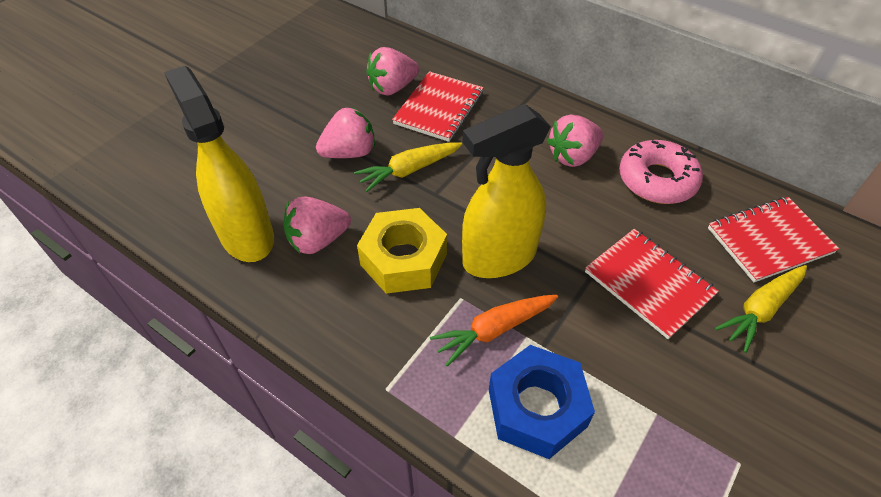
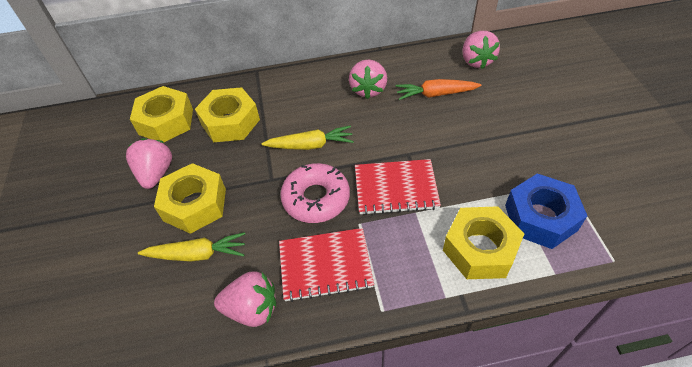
red notebook: [392,71,484,142] [585,229,719,339] [708,197,839,282] = 3 -> [279,228,374,302] [355,159,441,215] = 2
yellow nut: [357,208,447,294] = 1 -> [130,86,193,142] [154,163,226,234] [195,87,260,142] [443,206,525,279] = 4
yellow spray bottle: [164,66,274,262] [462,104,551,278] = 2 -> none = 0

